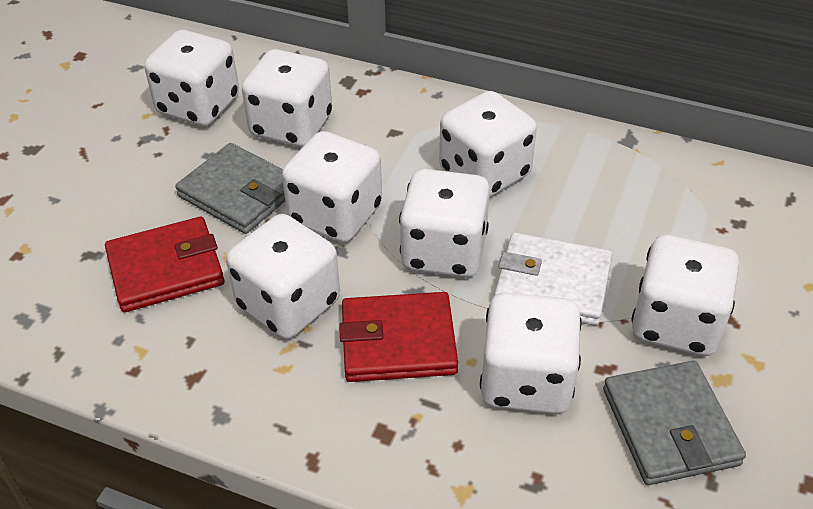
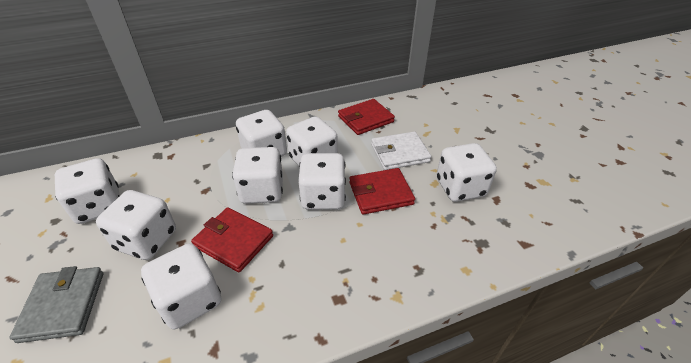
grey wallet: [175,143,285,234] [603,361,746,485] = 2 -> [10,266,104,343] = 1
red wallet: [105,217,225,312] [339,292,458,382] = 2 -> [191,207,273,273] [338,99,395,135] [349,168,415,215] = 3

